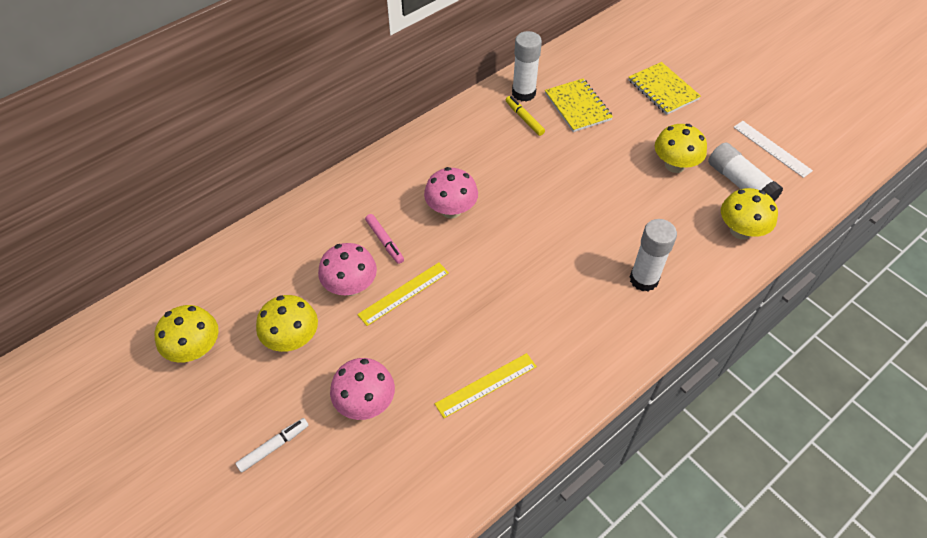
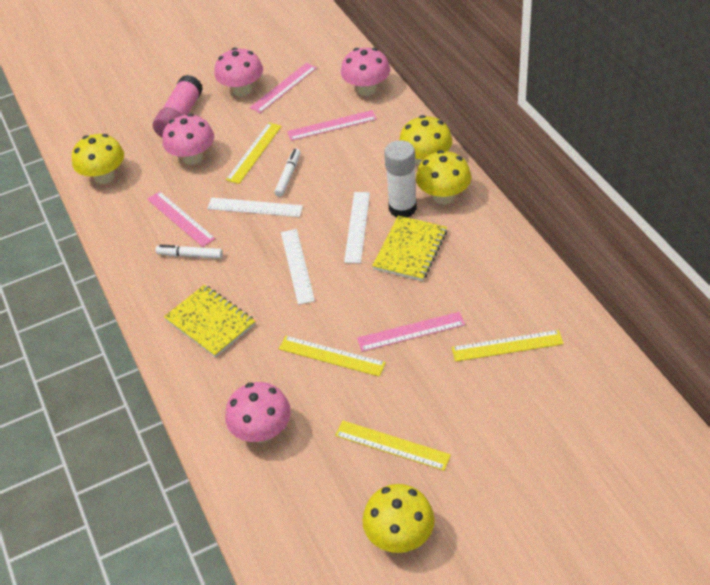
pink glue stick: none = 0 -> [153,75,203,138] = 1
pink marker: [365,214,404,264] = 1 -> none = 0
pink mushroom: [318,243,377,296] [330,358,395,420] [424,167,478,219] = 3 -> [162,114,214,165] [214,48,263,96] [225,382,291,443] [341,48,390,96] = 4
pink ruler: none = 0 -> [147,191,215,247] [249,63,317,113] [287,110,377,141] [357,312,465,352] = 4
white glue stick: [512,31,542,102] [630,219,677,292] [708,143,783,202] = 3 -> [384,140,417,217] = 1
white marker: [235,418,309,473] = 1 -> [156,245,223,259] [274,148,300,197] = 2
white ruler: [733,121,813,178] = 1 -> [207,198,303,217] [281,229,315,305] [344,192,370,263] = 3
yellow marker: [506,96,545,136] = 1 -> none = 0
yellow ruler: [357,262,449,326] [435,353,537,418] = 2 -> [226,123,282,184] [279,336,386,377] [335,420,451,471] [452,330,564,362] = 4

